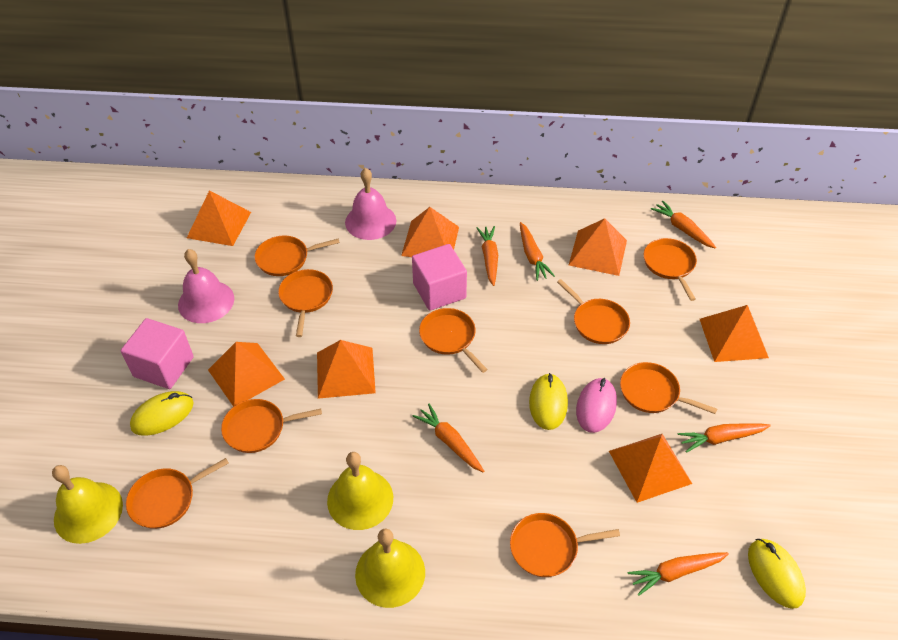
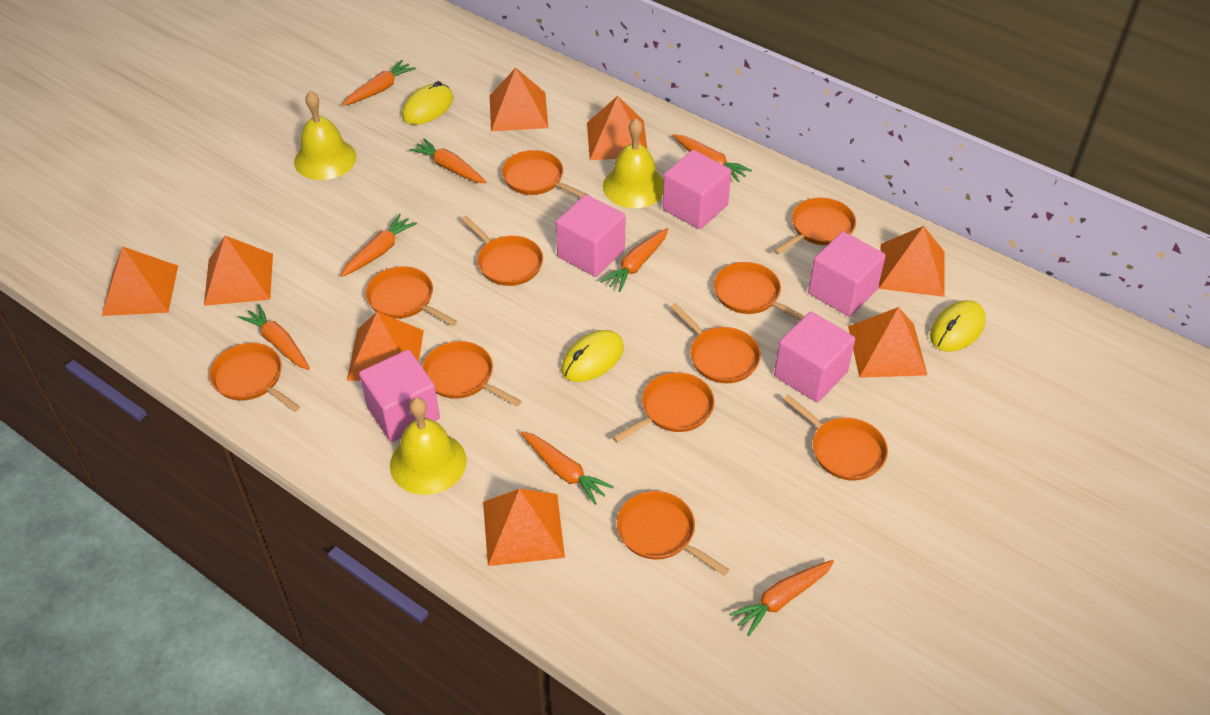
orange carrot: [413,404,484,472] [477,226,498,286] [520,222,555,281] [628,552,729,596] [651,201,716,248] [678,423,771,453] = 6 -> [238,304,310,370] [341,214,417,277] [342,60,416,106] [410,138,486,183] [521,431,614,505] [600,228,668,292] [673,134,752,182] [729,560,834,636] = 8
orange pan: [126,458,229,529] [221,399,322,453] [255,236,340,276] [278,269,333,337] [419,308,488,373] [510,513,620,577] [557,279,630,344] [620,362,717,414] [644,238,697,301] = 9 -> [209,343,300,412] [365,266,457,326] [422,341,522,406] [461,216,543,286] [502,150,588,198] [612,372,714,442] [617,491,729,576] [670,303,761,383] [714,262,805,321] [774,198,856,254] [783,395,888,480] = 11
orange pyramid: [187,190,251,246] [208,342,285,407] [317,340,376,399] [401,207,459,257] [569,218,627,276] [609,434,692,503] [700,305,769,362] = 7 -> [102,247,178,316] [204,236,273,306] [347,312,424,381] [483,489,565,566] [490,68,548,131] [587,96,647,160] [848,307,927,378] [879,226,944,297] = 8
pink bell: [178,249,234,323] [345,168,396,240] = 2 -> none = 0
pink cube: [121,318,194,389] [412,244,467,311] = 2 -> [359,350,440,442] [556,195,626,277] [662,150,731,229] [774,312,855,402] [808,231,886,317] = 5
pink mouse: [576,378,617,433] = 1 -> none = 0

